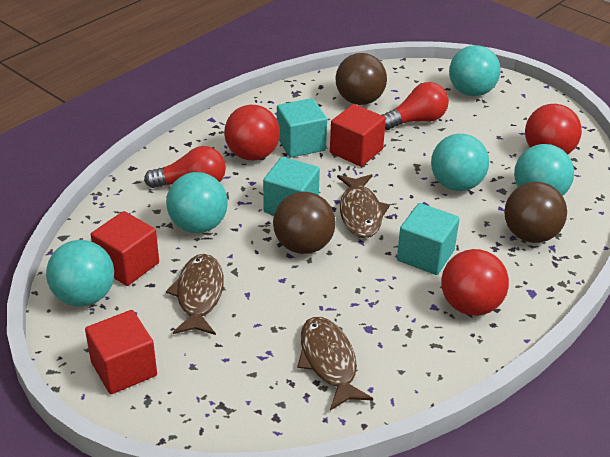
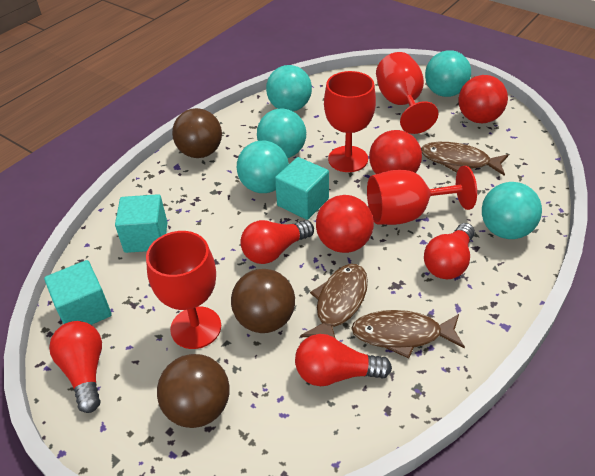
red cube: [85,310,157,394] [91,211,159,286] [330,104,386,167] = 3 -> none = 0
red goblet: none = 0 -> [146,231,221,349] [324,71,376,172] [367,166,477,225] [376,52,438,134] = 4
red light bulb: [144,146,226,188] [382,82,449,130] = 2 -> [49,321,102,413] [240,220,314,264] [295,334,392,386] [424,223,475,279] = 4

